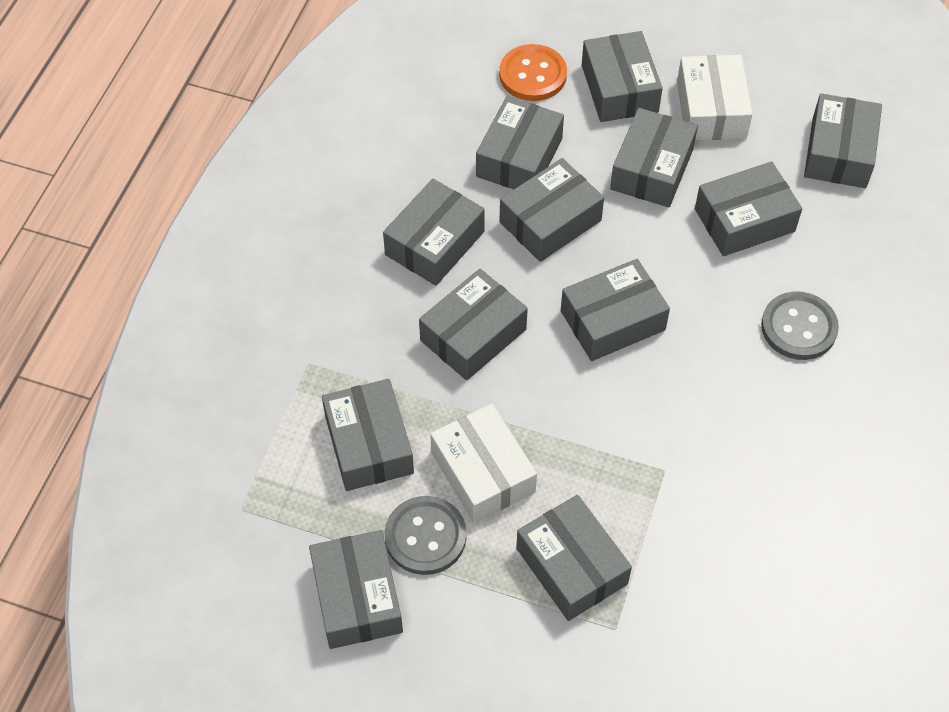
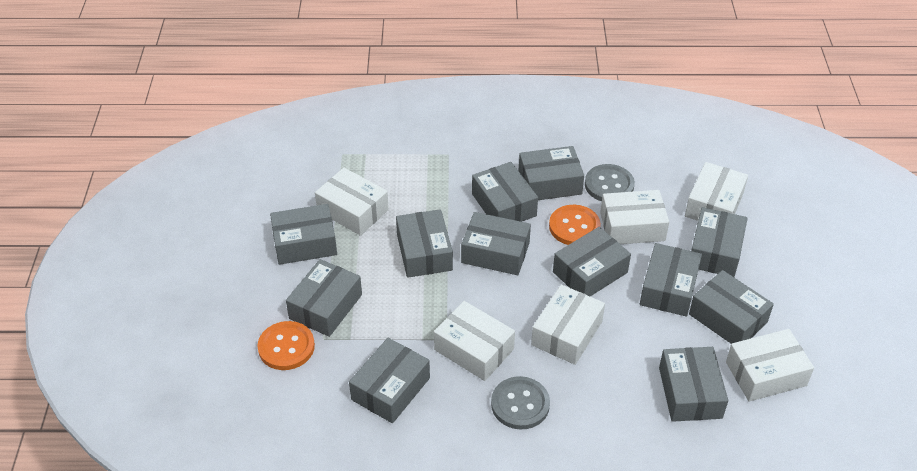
orange button: [499,44,567,101] = 1 -> [257,321,315,370] [549,205,601,245] = 2
white box: [430,404,537,523] [677,55,752,140] = 2 -> [315,168,389,236] [434,301,515,381] [531,284,605,365] [600,190,669,244] [685,162,748,221] [726,329,814,402] = 6

